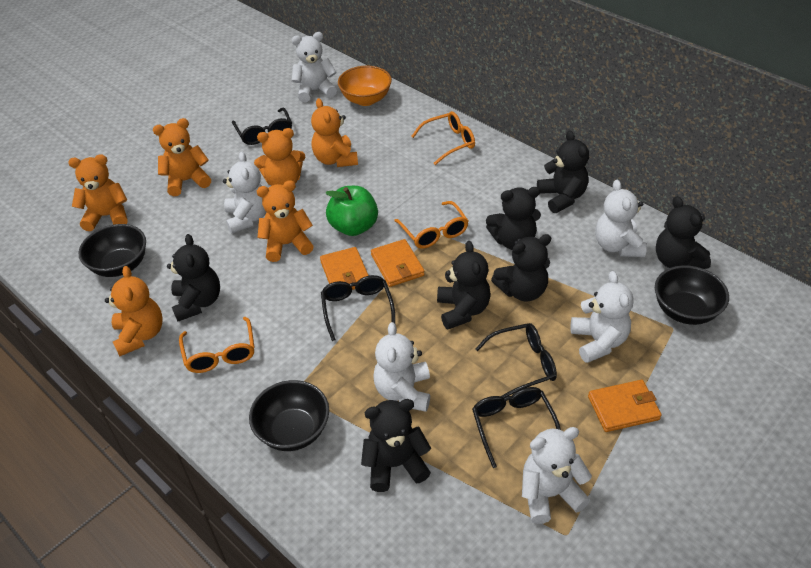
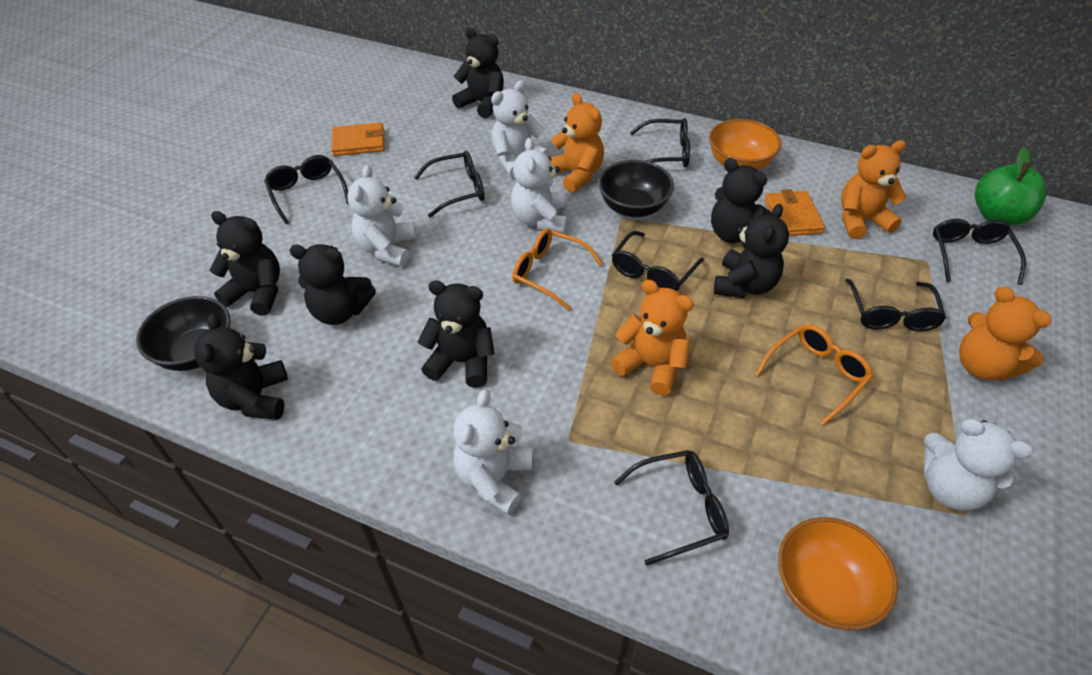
black bowl: [78,224,146,277] [249,380,329,451] [655,265,729,325] = 3 -> [136,296,231,371] [598,160,674,217] = 2
black glasses: [232,108,292,145] [321,275,395,341] [472,387,561,468] [475,323,557,398] = 4 -> [264,155,349,224] [414,151,485,218] [612,231,704,291] [614,450,729,566] [630,118,690,167] [845,279,946,332] [933,219,1026,285] = 7
orange bowl: [338,66,392,106] = 1 -> [709,119,781,170] [778,517,898,630] = 2
orange glasses: [179,317,255,373] [394,201,468,249] [411,111,475,165] = 3 -> [512,228,603,310] [755,324,873,426] = 2
orange teddy bear: [68,154,127,231] [105,266,163,357] [153,118,211,196] [254,128,306,186] [257,180,314,262] [311,98,358,167] = 6 -> [551,93,604,193] [611,280,694,396] [841,140,907,239] [959,286,1052,381] = 4
orange wallet: [320,247,369,290] [371,239,425,287] [588,380,662,432] = 3 -> [331,123,384,156] [764,189,825,236] = 2
white teddy bear: [223,152,267,233] [292,32,337,102] [373,322,430,412] [522,427,592,524] [570,271,634,363] [595,180,647,257] = 6 -> [347,165,416,267] [453,389,533,515] [491,80,549,179] [511,138,567,234] [924,419,1033,511] = 5

